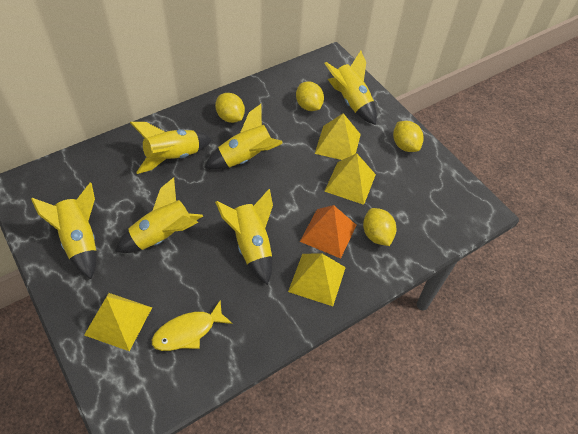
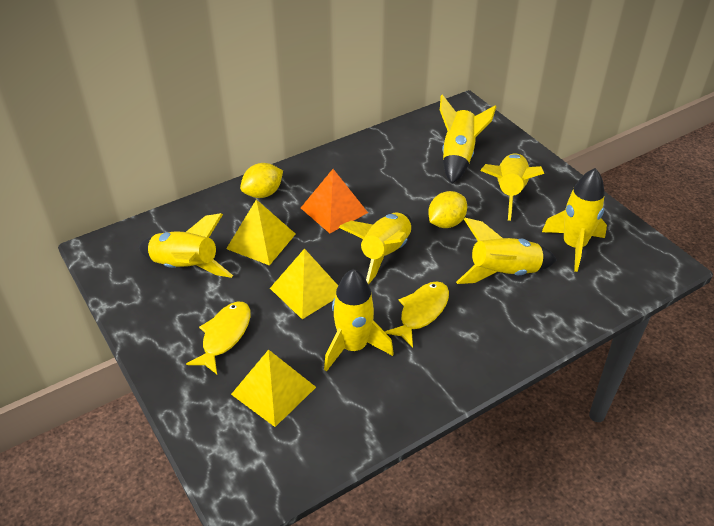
yellow fish: [152,300,233,351] = 1 -> [186,302,251,374] [385,281,449,347] = 2
yellow lemon: [215,93,245,123] [296,81,324,111] [363,208,396,246] [393,121,424,152] = 4 -> [240,163,283,198] [428,191,467,228] = 2
yellow pyramid: [84,293,152,351] [288,253,346,306] [315,113,361,160] [324,153,376,205] = 4 -> [226,199,295,266] [231,349,316,427] [270,248,338,319] = 3
yellow rocket: [31,183,97,279] [115,177,203,253] [130,122,212,174] [205,104,283,170] [215,189,273,285] [324,51,377,125] = 6 -> [139,213,233,278] [324,269,394,372] [339,212,412,285] [440,94,496,184] [456,218,557,284] [480,153,544,221] [542,168,607,272] = 7

